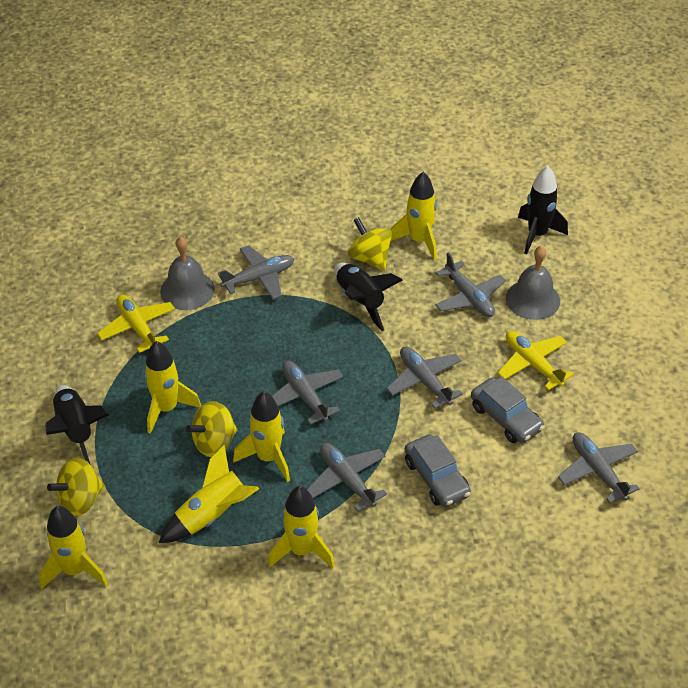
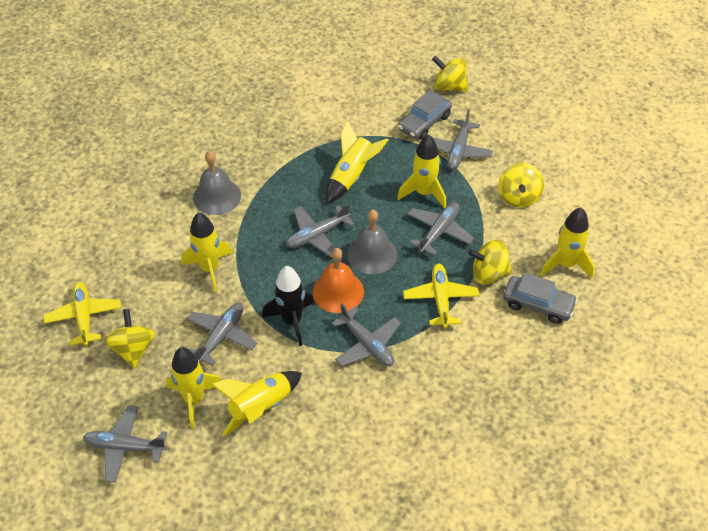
black rocket: [45,385,109,465] [334,263,403,331] [518,166,568,255] = 3 -> [262,266,314,346] = 1
orange bell: none = 0 -> [313,248,364,313] = 1
yellow spinning top: [47,457,105,516] [186,401,237,457] [348,217,392,270] = 3 -> [104,309,155,368] [432,56,468,92] [468,240,512,284] [498,163,544,207] = 4

